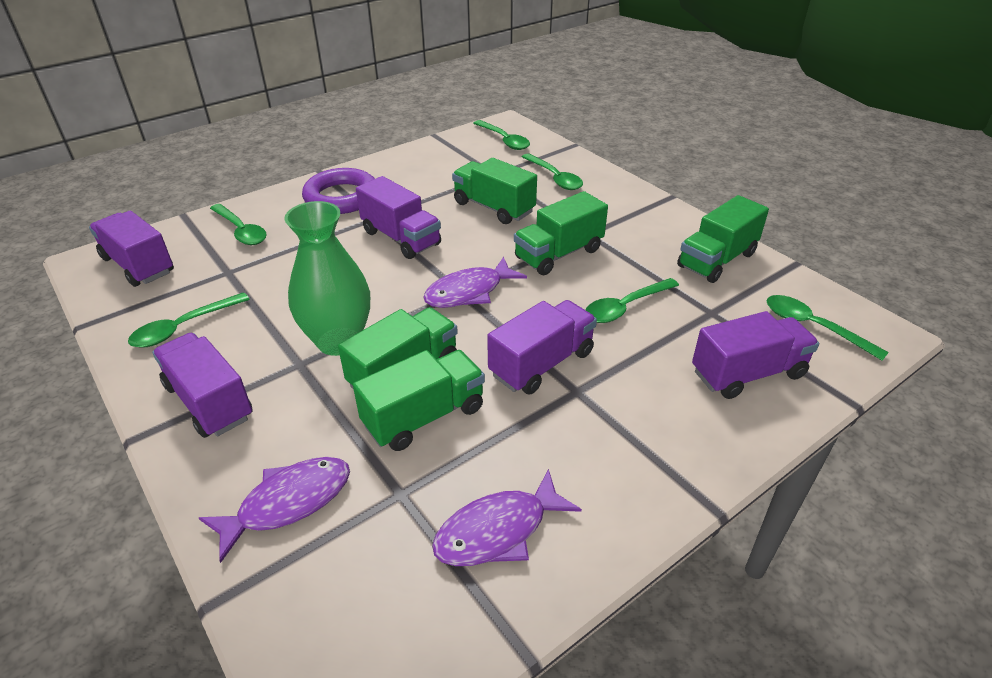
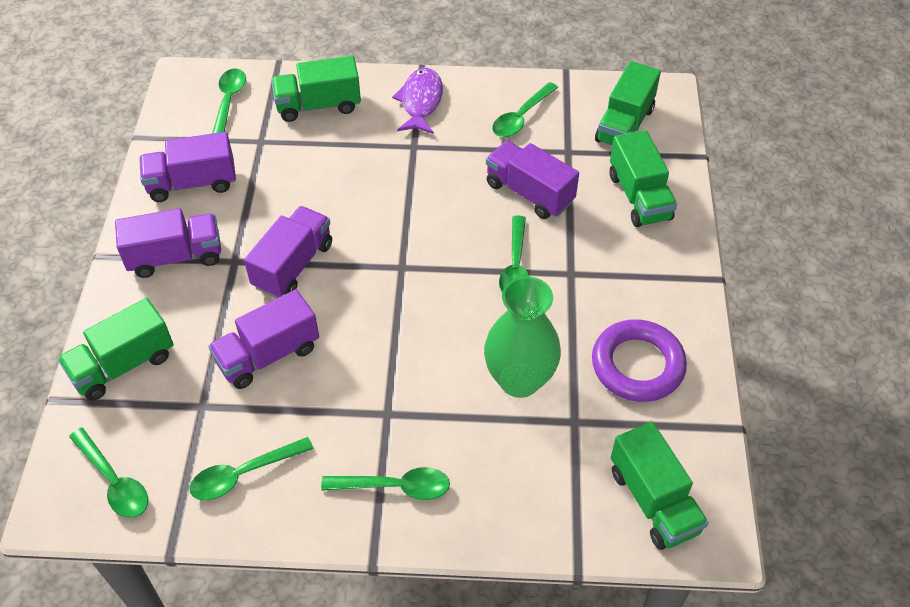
purple fish: [199,457,350,563] [423,257,527,308] [432,469,582,566] = 3 -> [392,67,443,134] = 1

